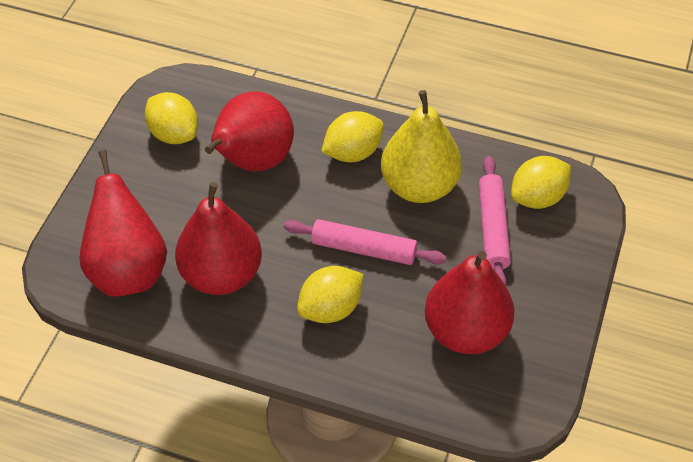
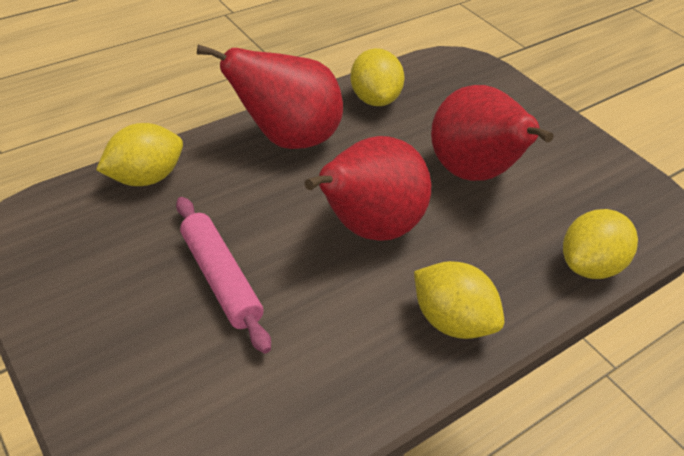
pink rolling pin: [283,219,447,265] [479,156,511,286] = 2 -> [176,197,271,354] = 1
red pear: [79,150,167,297] [175,182,262,295] [205,91,294,171] [425,251,514,354] = 4 -> [197,45,343,149] [305,136,431,241] [431,85,554,181] = 3
yellow pear: [381,90,462,203] = 1 -> none = 0

